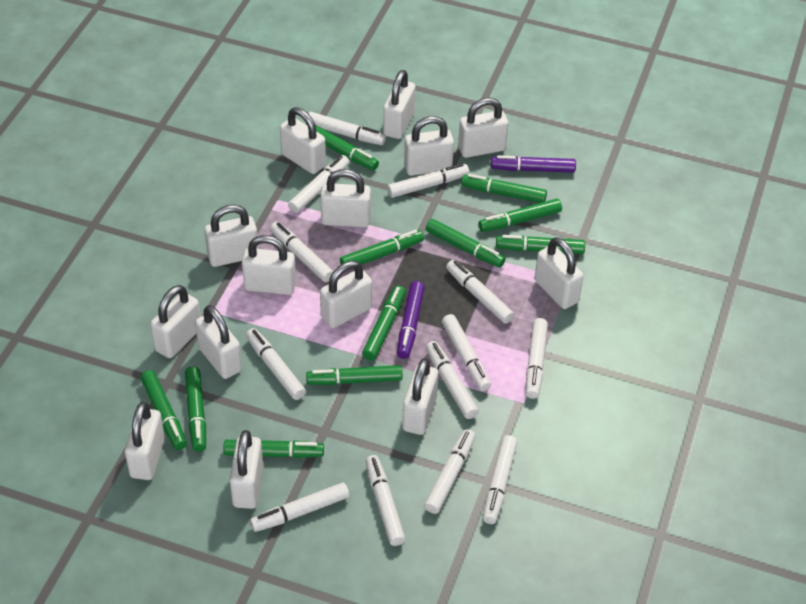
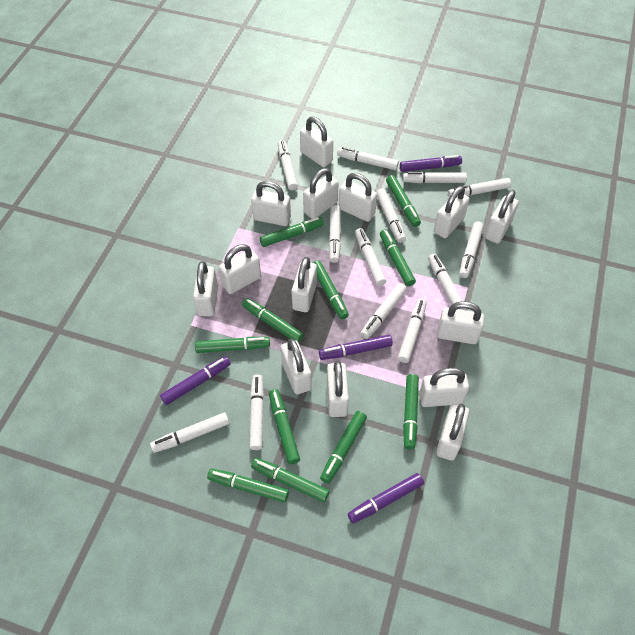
purple marker: [397,281,425,359] [491,155,576,173] = 2 -> [160,356,231,405] [319,335,393,360] [348,473,424,523] [400,155,462,172] = 4

